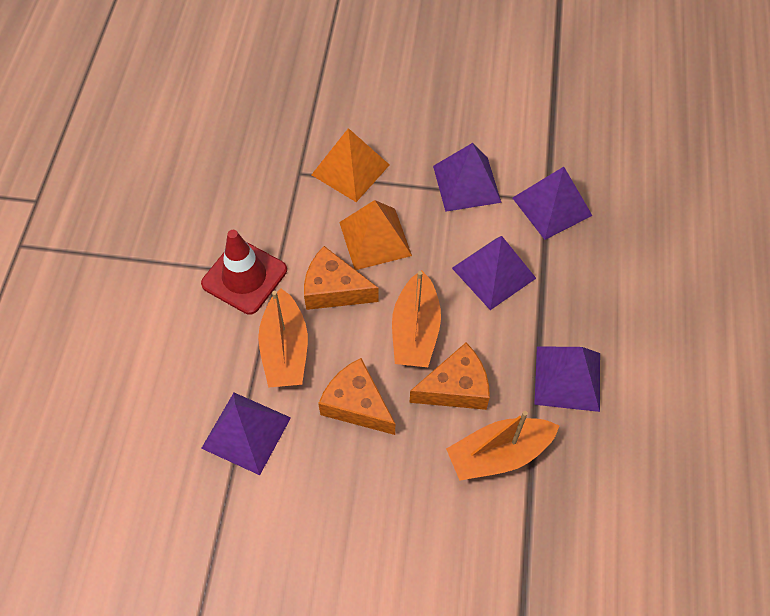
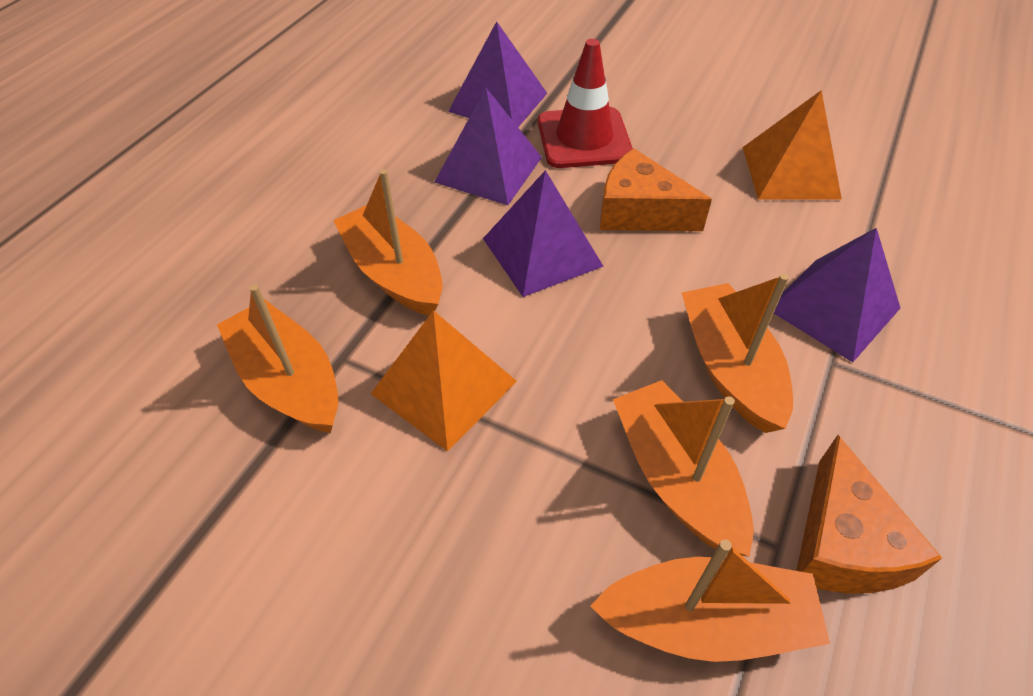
orange boat: [258,288,308,388] [392,270,441,367] [446,411,560,481] = 3 -> [217,284,338,433] [333,169,443,315] [590,540,830,662] [613,380,754,557] [682,273,793,433] = 5
orange cheese: [304,246,379,310] [318,358,395,435] [409,343,490,410] = 3 -> [600,148,712,231] [796,435,942,593] = 2
purple pyramid: [201,393,291,475] [433,143,502,212] [452,236,536,310] [513,167,593,240] [534,346,600,412] = 5 -> [435,88,542,205] [448,21,547,127] [483,170,604,297] [774,228,900,362] = 4

